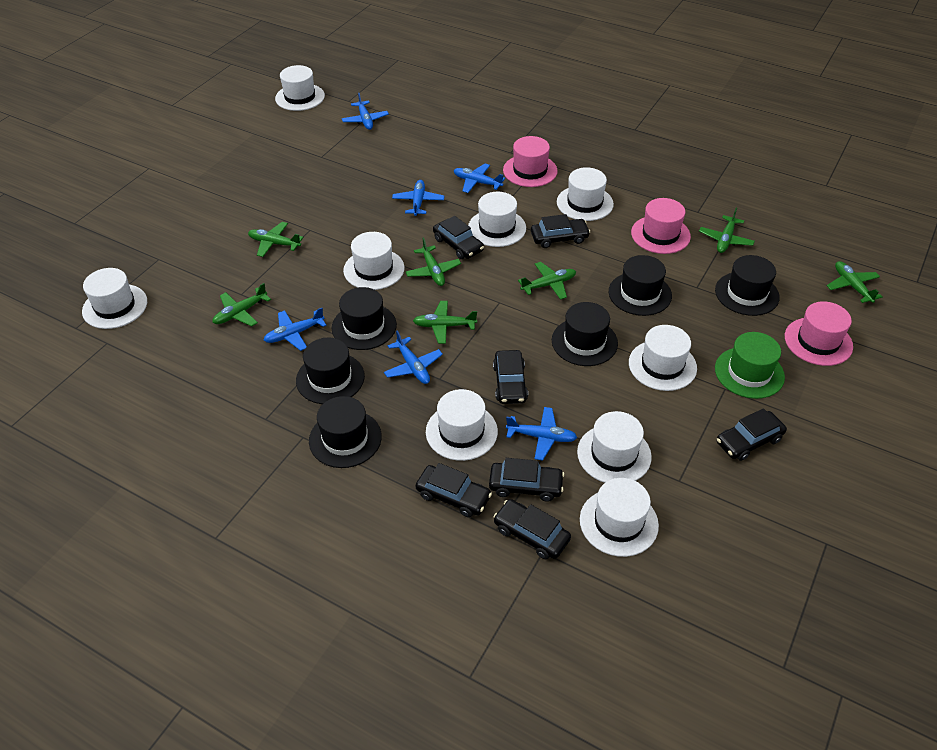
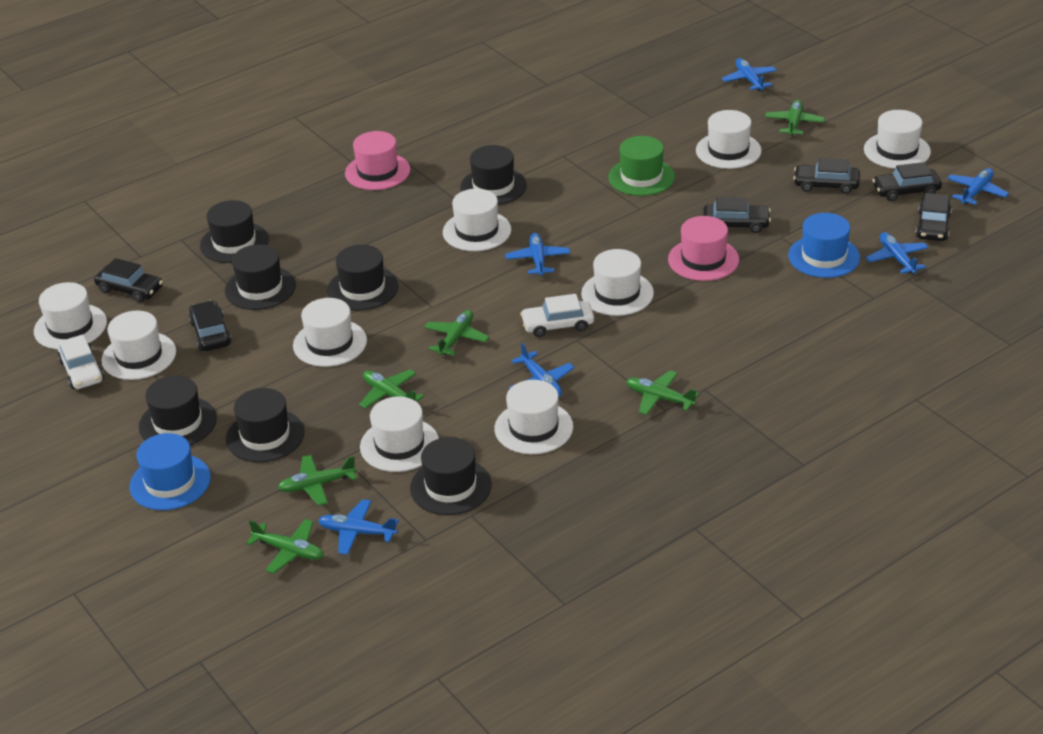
black car: [415,463,492,517] [433,216,484,259] [489,458,564,502] [493,350,528,404] [493,499,571,559] [531,214,590,248] [716,408,787,461] = 7 -> [94,258,163,303] [189,300,232,351] [703,197,771,233] [794,158,860,194] [872,162,942,201] [915,193,952,241] = 6
black hat: [296,338,365,404] [309,396,382,468] [332,287,397,350] [552,302,618,366] [609,255,672,316] [715,255,780,316] = 6 -> [139,375,217,445] [200,200,269,263] [225,244,296,310] [226,388,305,462] [327,245,399,310] [410,437,492,515] [460,145,527,205] = 7
blue hat: none = 0 -> [130,433,211,510] [788,213,860,278] = 2
green plane: [212,283,271,327] [248,222,304,257] [405,237,461,286] [413,301,477,344] [518,262,576,300] [699,208,755,253] [827,261,883,303] = 7 -> [246,519,324,574] [278,455,357,506] [359,369,424,409] [424,310,489,356] [626,370,699,415] [765,100,825,136] = 6
pink hat: [503,136,558,187] [631,198,691,254] [785,301,853,366] = 3 -> [345,131,410,190] [668,216,739,281] = 2
white car: none = 0 -> [57,334,104,389] [520,294,594,337] = 2

